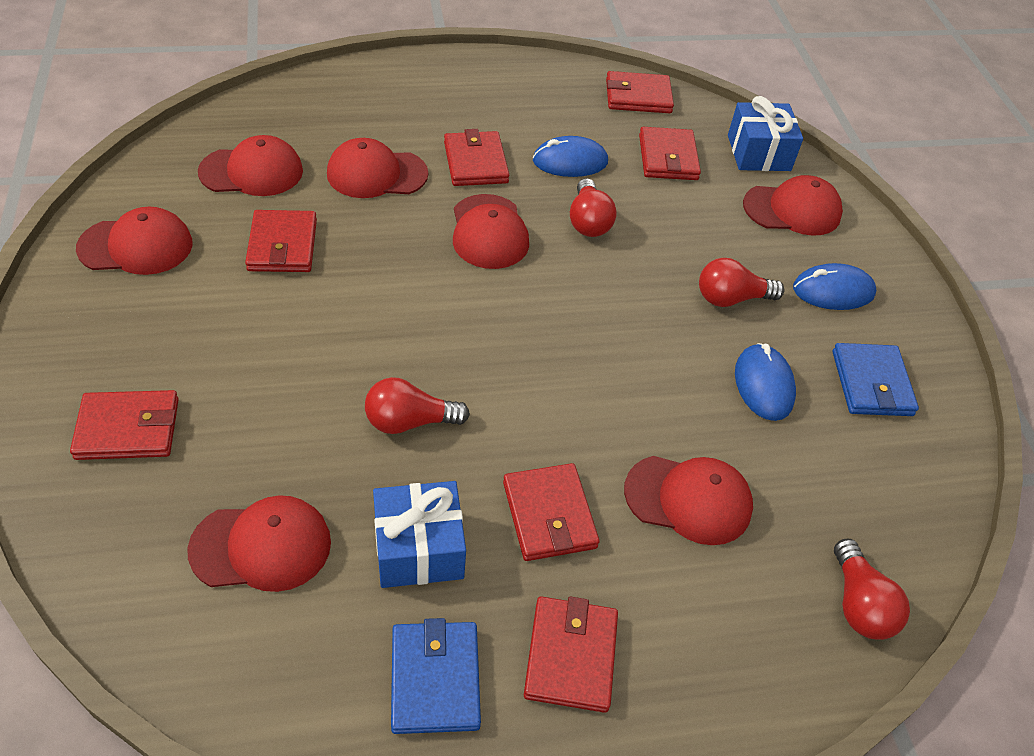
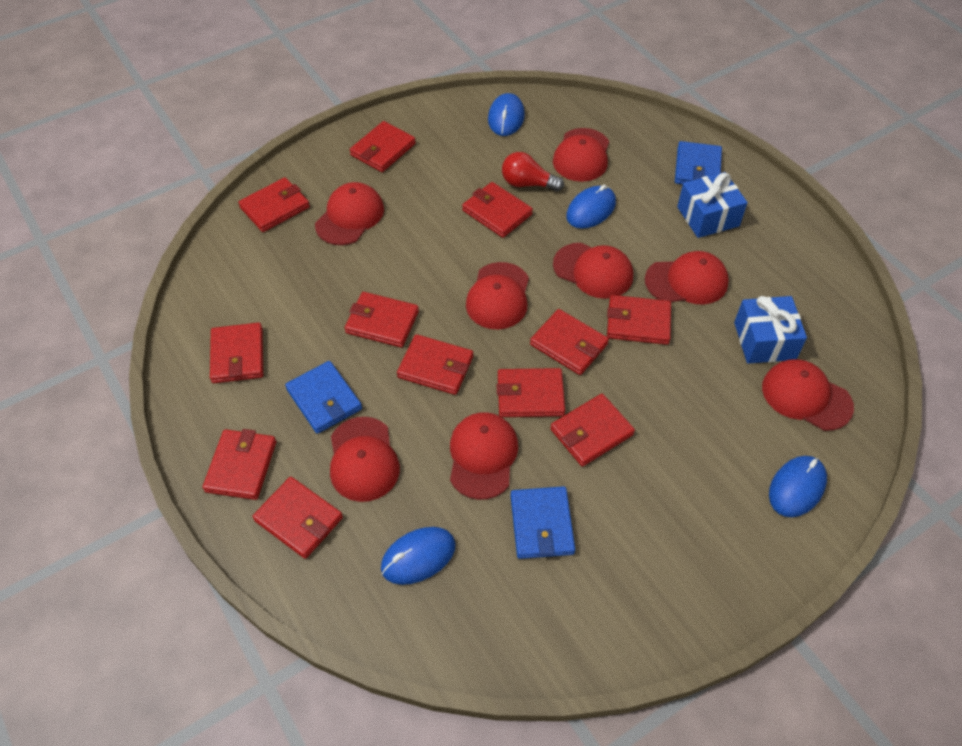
blue mouse: [533,136,608,177] [735,343,796,421] [793,263,876,310] = 3 -> [381,527,456,585] [488,93,525,136] [566,185,616,229] [769,456,827,517] = 4
blue wallet: [391,618,481,734] [833,343,919,416] = 2 -> [285,361,362,434] [511,486,575,559] [675,141,722,184] = 3
red cap: [76,207,193,275] [187,495,331,592] [198,135,303,196] [327,138,428,198] [453,194,529,269] [624,456,753,545] [743,175,843,236] = 7 -> [315,182,384,245] [330,417,400,502] [450,412,518,500] [466,262,529,330] [553,128,609,182] [553,243,633,299] [645,251,729,304] [762,359,854,431] = 8
red light bulb: [365,377,470,434] [570,178,616,237] [699,258,784,307] [834,539,910,640] = 4 -> [502,152,564,192] = 1
red wallet: [70,390,179,460] [245,210,317,272] [444,129,509,186] [503,463,599,561] [524,596,618,713] [606,71,674,113] [639,127,701,180] = 7 -> [203,429,276,500] [210,323,263,383] [238,177,310,232] [253,477,343,559] [345,292,419,347] [350,121,416,172] [397,334,473,395] [462,182,533,238] [497,368,565,417] [530,309,609,375] [550,394,635,467] [607,295,671,345] = 12

